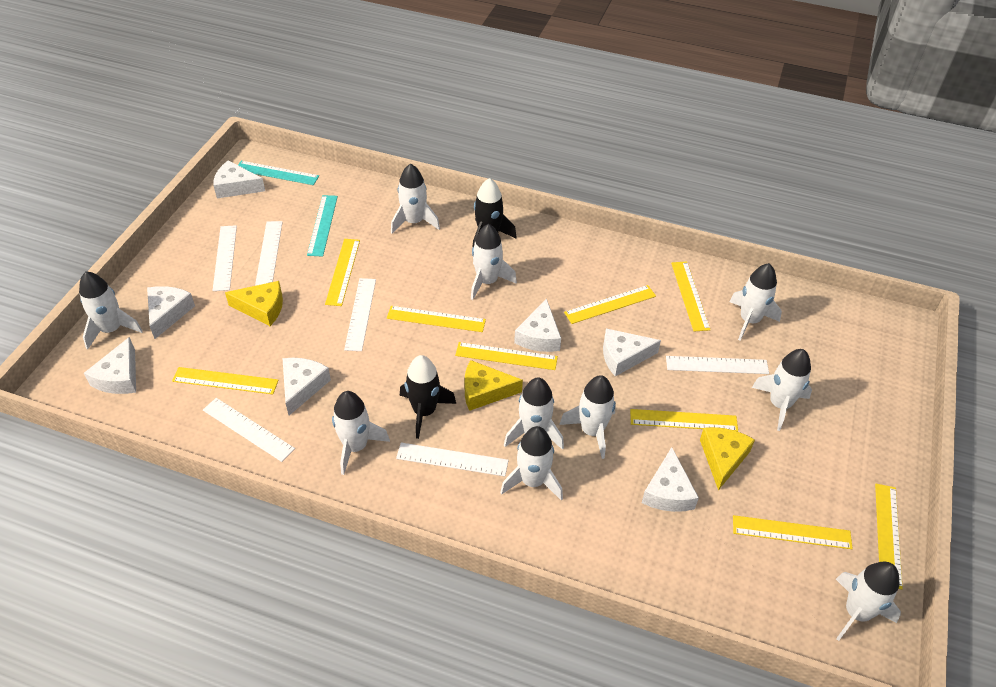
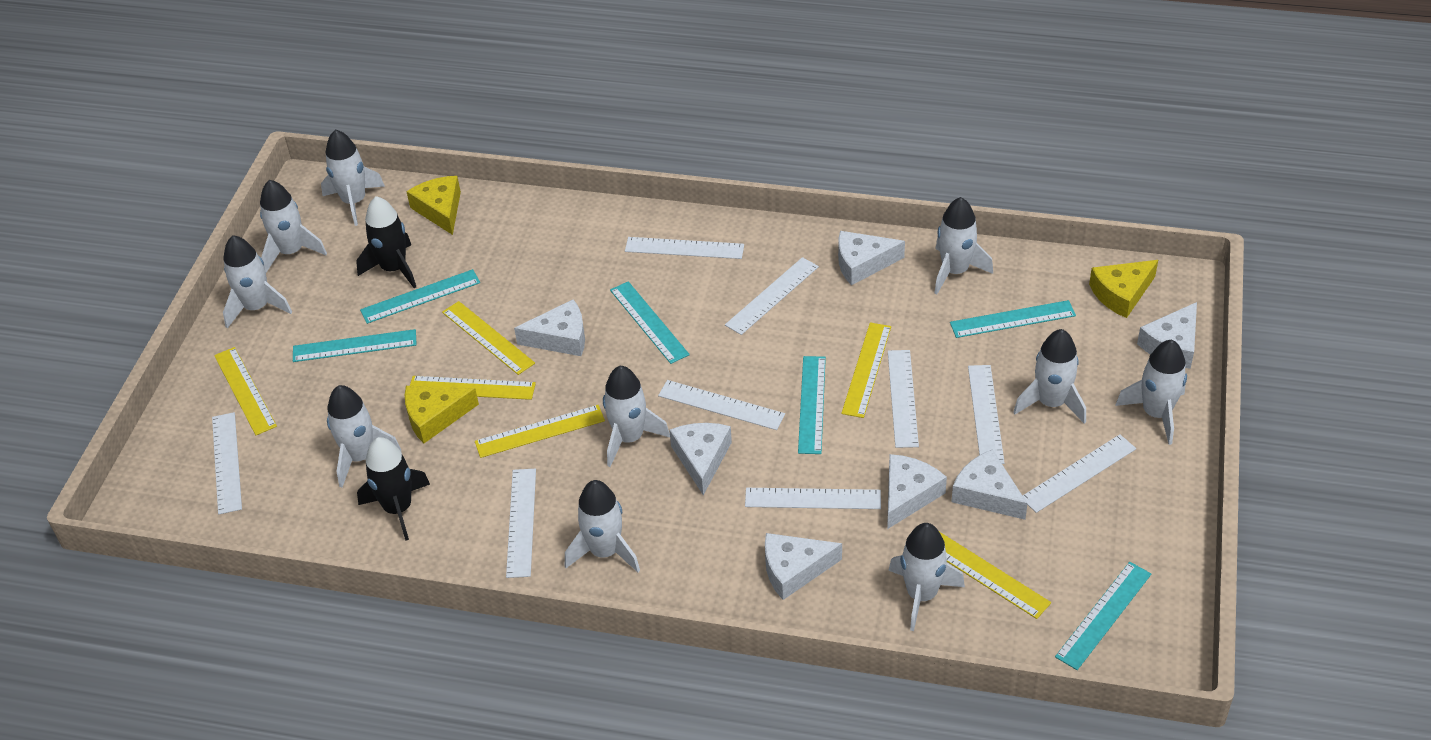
turquoise ruler: [238,161,319,185] [307,195,338,257] = 2 -> [293,329,417,362] [360,269,480,324] [610,281,690,364] [798,356,826,454] [950,300,1076,338] [1055,562,1151,670] = 6
white ruler: [203,398,295,462] [213,225,237,291] [255,221,283,286] [344,278,376,351] [396,443,509,477] [666,356,769,374] = 6 -> [212,412,242,514] [506,469,536,578] [625,237,744,259] [658,380,785,430] [725,257,819,335] [745,488,881,509] [888,350,919,448] [968,365,1005,464] [1023,434,1136,513] = 9
yellow ruler: [172,367,279,394] [325,239,360,306] [387,306,486,332] [455,342,558,370] [564,285,656,324] [630,409,738,431] [671,261,710,331] [733,515,853,549] [875,484,903,589] = 9 -> [214,347,277,435] [410,376,536,400] [442,301,535,375] [475,405,605,458] [841,323,891,418] [939,532,1051,619] = 6

